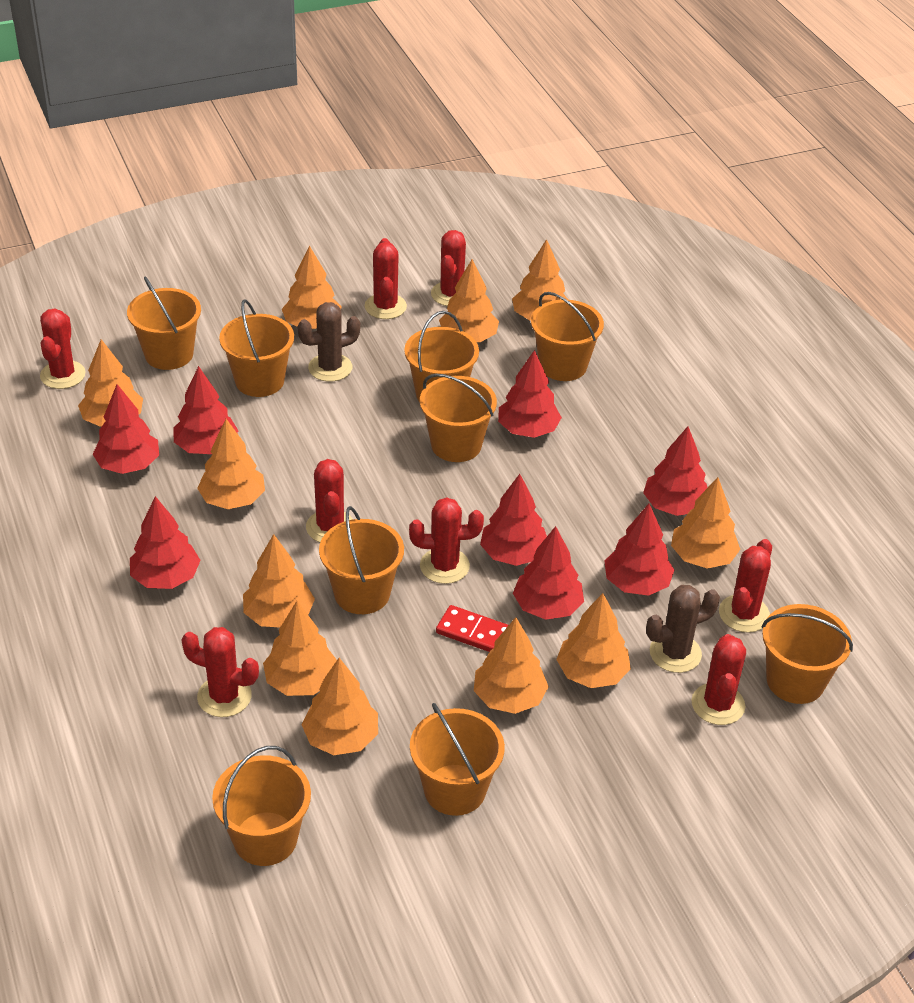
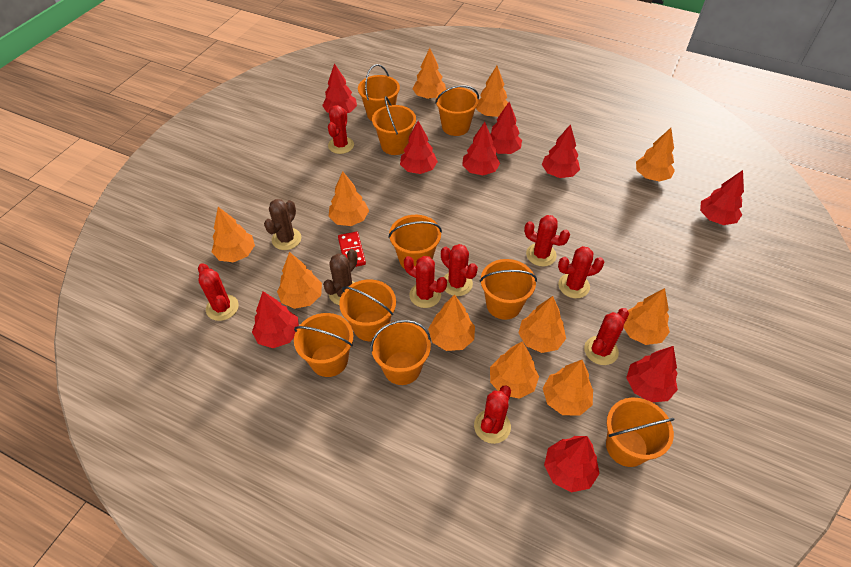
red tree: [93,384,159,474] [130,496,201,589] [174,366,238,454] [480,474,547,566] [498,350,562,438] [513,526,584,620] [604,504,674,596] [643,426,708,516] = 8 -> [252,291,299,348] [322,63,357,113] [400,121,438,174] [462,122,500,175] [490,102,522,154] [542,124,580,178] [544,436,600,492] [626,346,678,402] [700,170,744,225] = 9

